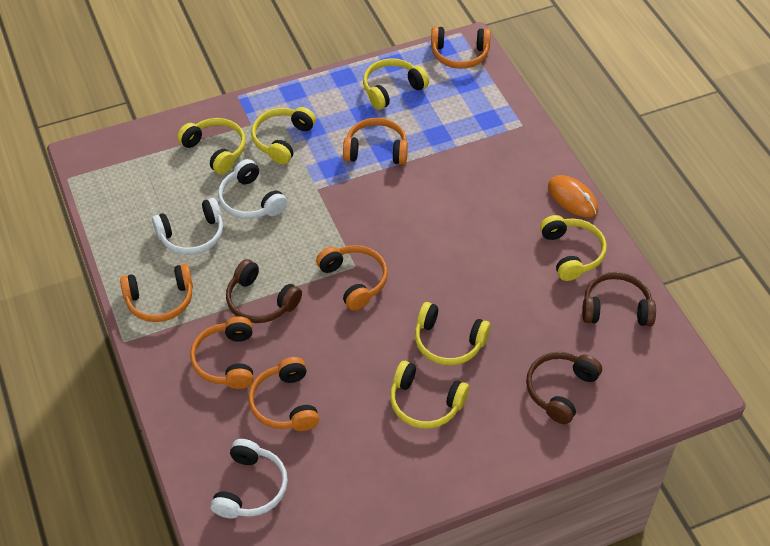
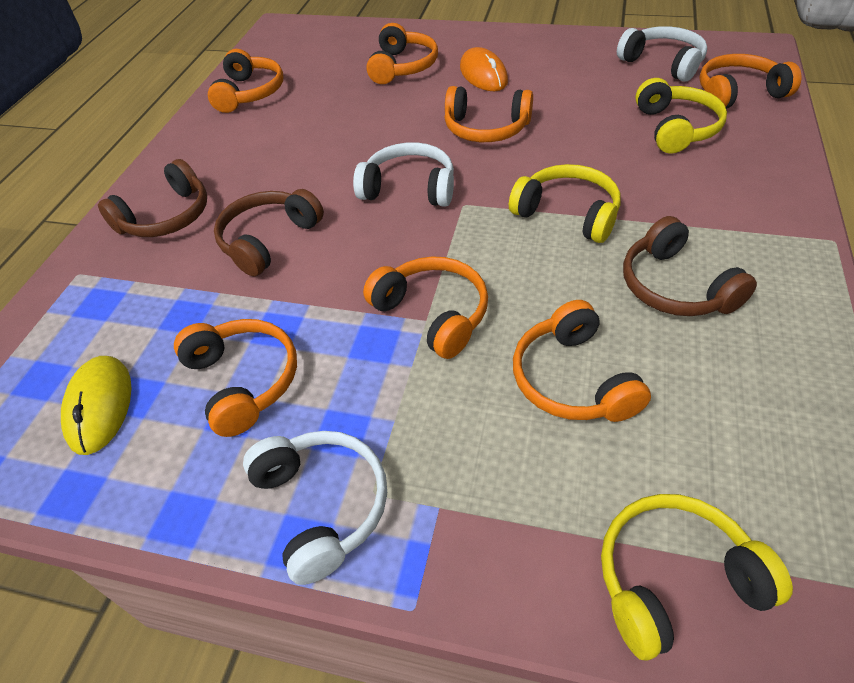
orange headphones: [120,264,193,322] [190,316,253,389] [248,357,319,431] [316,245,388,310] [343,118,408,165] [431,26,491,69] = 6 -> [174,319,297,437] [208,49,284,113] [363,256,488,359] [366,23,438,84] [445,86,533,142] [513,300,651,422] [699,54,802,110] = 7
yellow headphones: [177,118,246,174] [251,107,316,164] [363,58,429,110] [390,361,469,428] [415,302,491,365] [540,215,607,281] = 6 -> [509,164,621,243] [601,494,793,661] [635,78,727,154] = 3
yellow mouse: none = 0 -> [61,356,131,455] = 1

